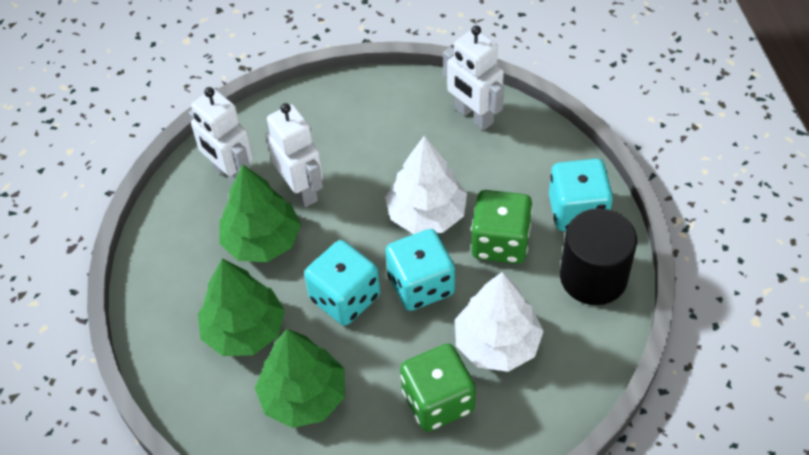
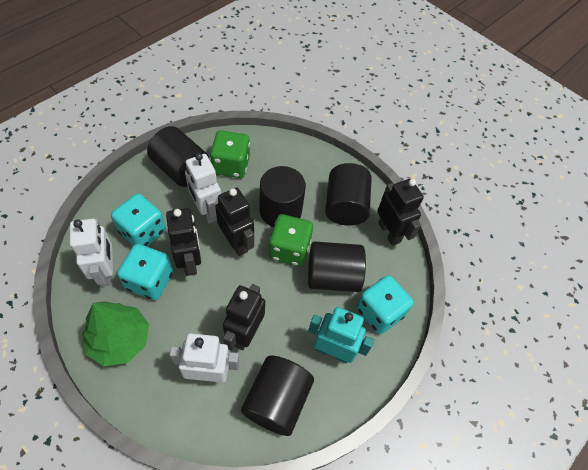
black cylinder: [560,208,637,305] = 1 -> [147,126,209,187] [241,356,314,436] [259,166,306,227] [308,241,366,292] [325,163,372,226] = 5
black robot: none = 0 -> [166,208,201,276] [215,187,254,256] [223,284,265,351] [377,179,424,246] = 4
green tree: [198,259,285,356] [219,165,301,262] [255,329,345,428] = 3 -> [82,301,149,366] = 1
turquoise robot: none = 0 -> [308,307,374,364] = 1
white tree: [385,136,467,234] [455,272,544,372] = 2 -> none = 0

